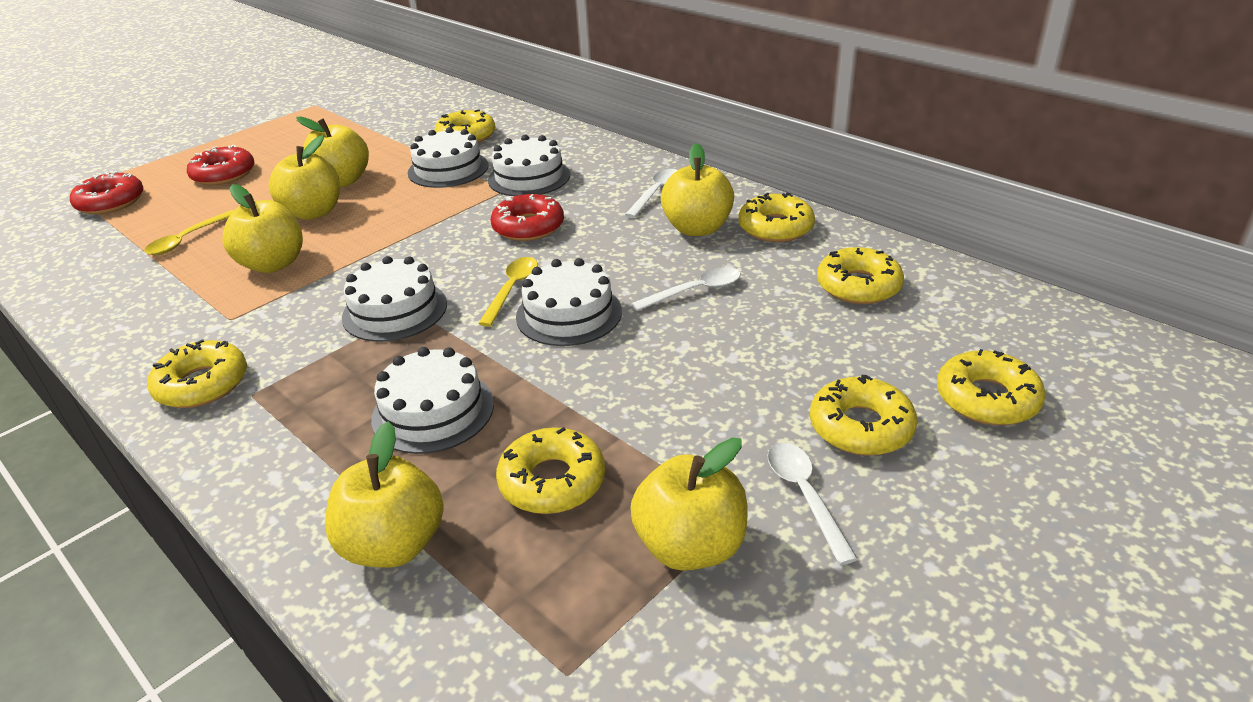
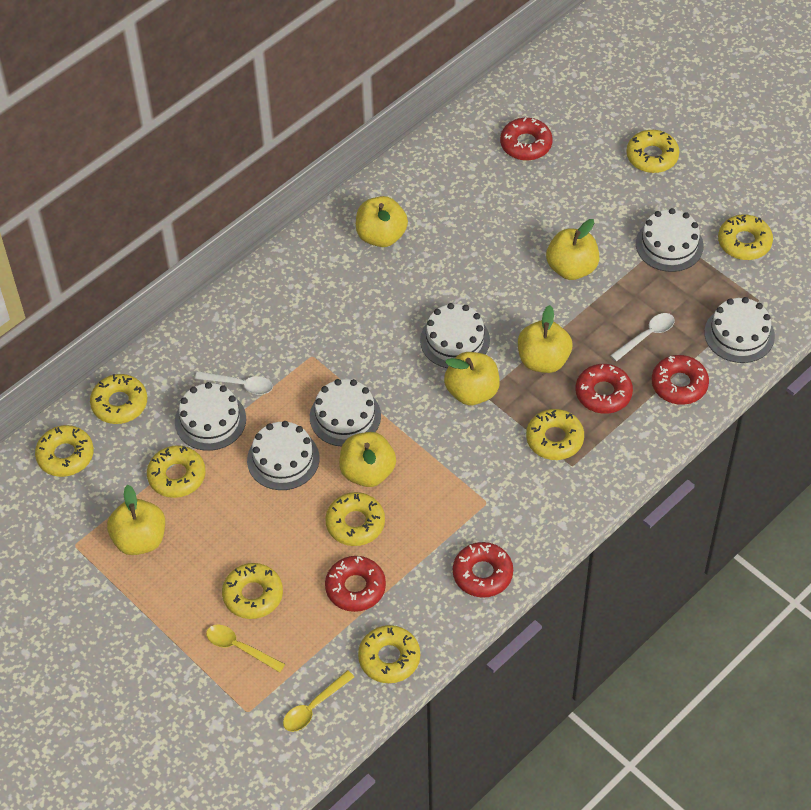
red donut: [70,171,144,214] [187,145,254,185] [491,194,564,241] = 3 -> [325,556,386,612] [453,542,513,598] [500,118,552,161] [575,364,633,414] [652,355,709,405] = 5
white cake: [342,256,447,342] [371,347,494,454] [408,127,488,188] [488,135,570,196] [516,258,622,346] = 5 -> [175,382,246,451] [247,421,320,490] [310,379,381,447] [420,303,490,368] [636,208,704,272] [704,297,775,363] = 6
white spoon: [625,169,677,218] [631,267,741,311] [768,442,858,565] = 3 -> [195,371,273,395] [610,313,675,362] = 2
yellow donut: [147,339,247,408] [435,110,495,143] [496,427,605,514] [739,192,815,242] [810,375,917,456] [817,247,904,304] [937,349,1045,425] = 7 -> [35,425,94,477] [90,374,147,424] [147,445,206,498] [222,563,283,619] [325,492,385,546] [358,625,420,683] [526,409,584,460] [626,130,679,173] [718,214,773,260] = 9

